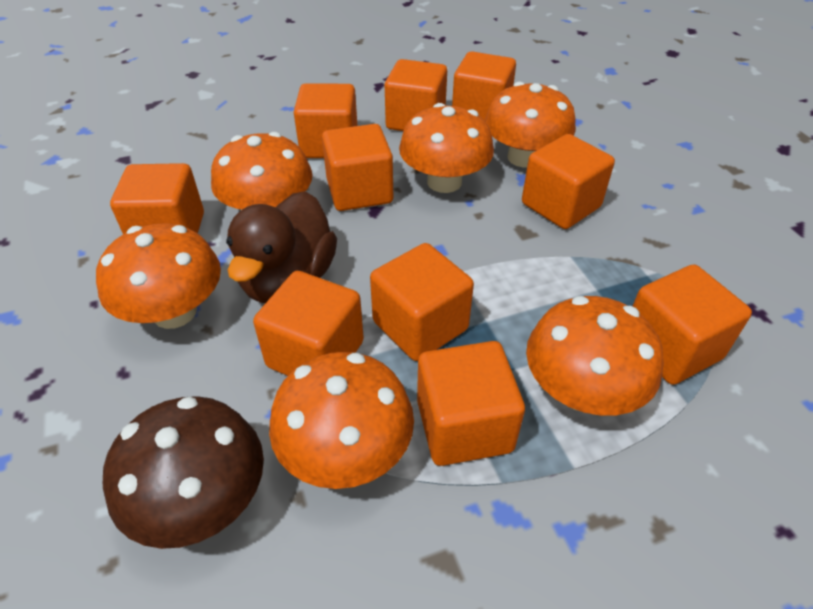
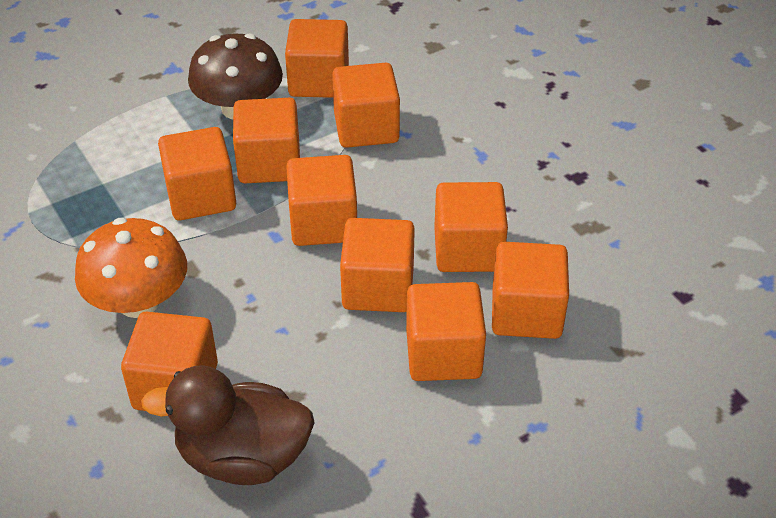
orange mushroom: [96,223,221,329] [211,132,313,210] [269,352,414,489] [399,103,494,193] [485,82,576,168] [526,296,664,416] = 6 -> [75,218,187,318] = 1

